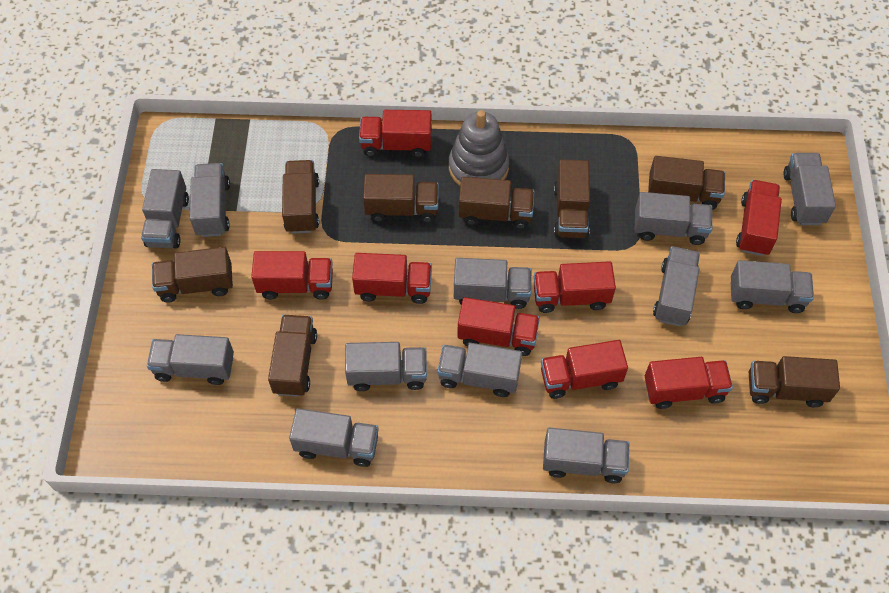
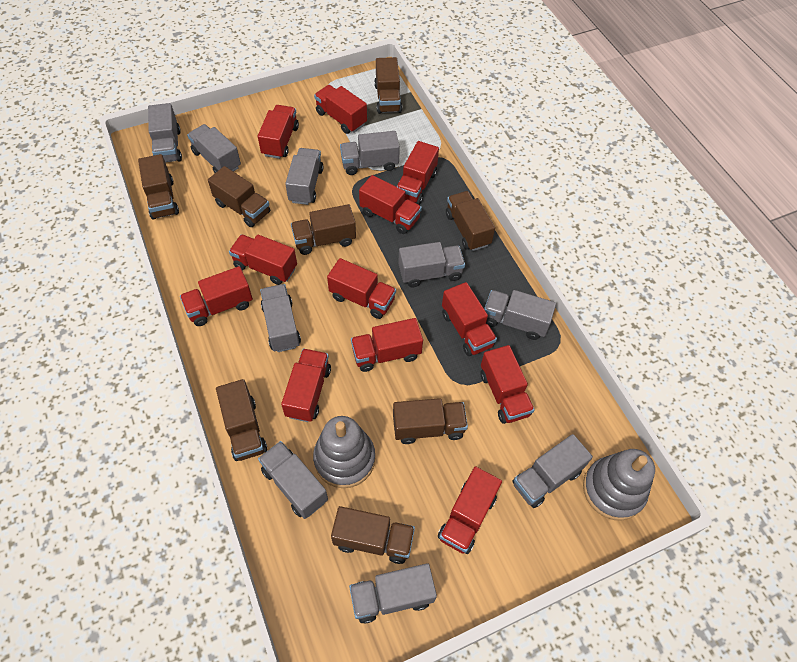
grey stacking toy: [449,110,509,186] = 1 -> [313,416,375,488] [583,449,655,521] = 2
grey truck: [141,169,189,249] [147,334,234,385] [190,163,230,237] [289,408,379,467] [345,342,427,391] [437,343,522,397] [454,258,532,309] [543,428,629,483] [635,192,712,245] [653,246,700,326] [731,260,814,313] [783,153,836,225] = 12 -> [148,103,182,162] [187,124,241,173] [258,441,328,519] [260,284,301,352] [285,148,323,205] [340,131,400,175] [349,563,437,624] [398,242,465,287] [484,290,556,340] [512,434,593,508] = 10
red truck: [251,251,333,300] [352,253,432,304] [359,110,432,157] [457,297,540,356] [534,261,616,313] [541,340,628,399] [645,357,733,409] [736,180,782,256] = 8 -> [180,266,253,326] [229,234,297,285] [258,105,299,159] [281,349,331,422] [314,85,367,134] [327,258,396,319] [351,318,423,372] [359,175,422,234] [396,141,439,205] [438,466,502,554] [442,282,497,356] [480,345,535,424] = 12

